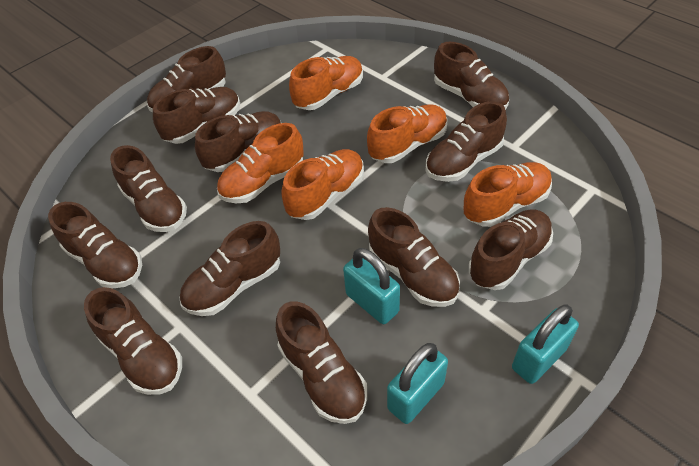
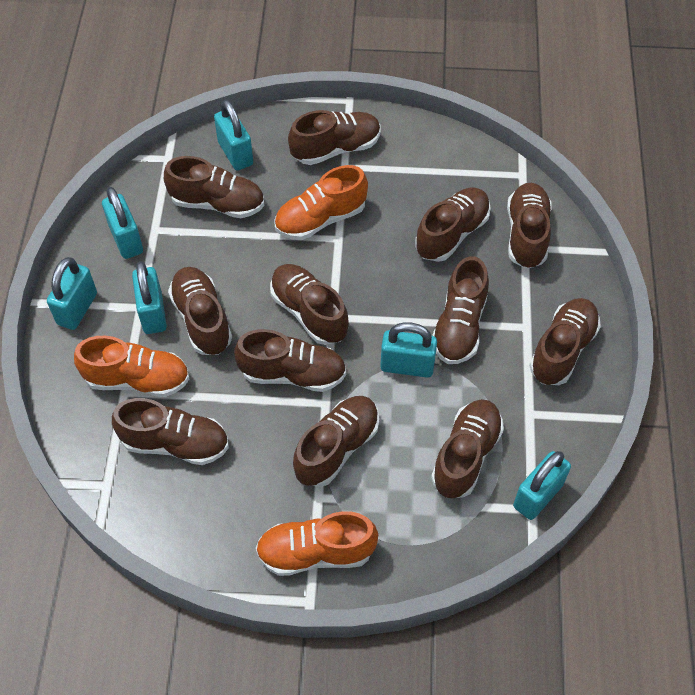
orange shoe: [217,123,303,203] [282,149,364,220] [289,56,363,110] [367,104,447,163] [463,162,552,227] = 5 -> [74,336,189,397] [256,511,378,576] [274,165,368,240] = 3
turquoise padlock: [343,248,400,324] [387,343,448,424] [512,304,579,384] = 3 -> [47,257,97,330] [102,187,143,259] [132,261,167,334] [214,100,253,171] [380,322,437,378] [513,451,571,520] = 6

